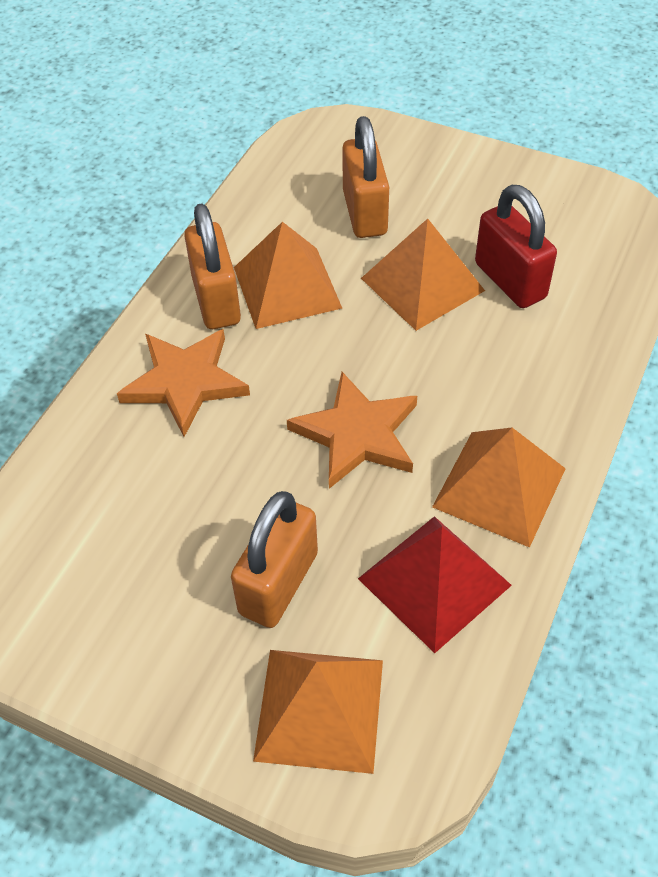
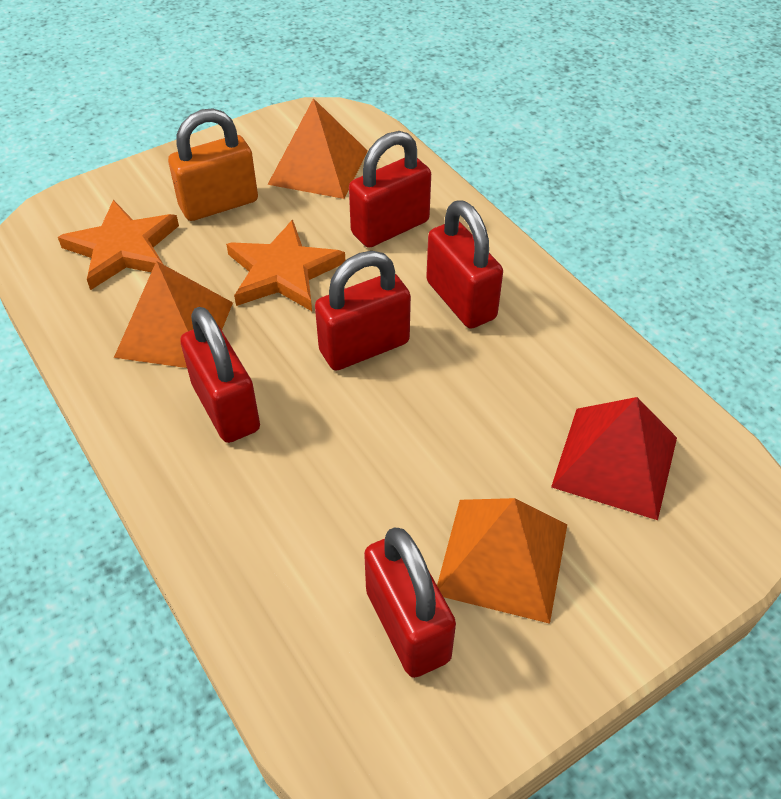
orange padlock: [184,203,241,329] [231,491,318,628] [342,116,389,238] = 3 -> [168,108,258,221] = 1
orange pyramid: [234,222,342,329] [253,650,383,774] [361,219,485,331] [432,428,566,548] = 4 -> [114,261,233,368] [267,98,368,199] [437,498,567,624] = 3
red padlock: [475,185,557,308] = 1 -> [180,307,260,443] [315,251,411,371] [349,131,431,248] [364,528,456,678] [426,200,503,329] = 5

